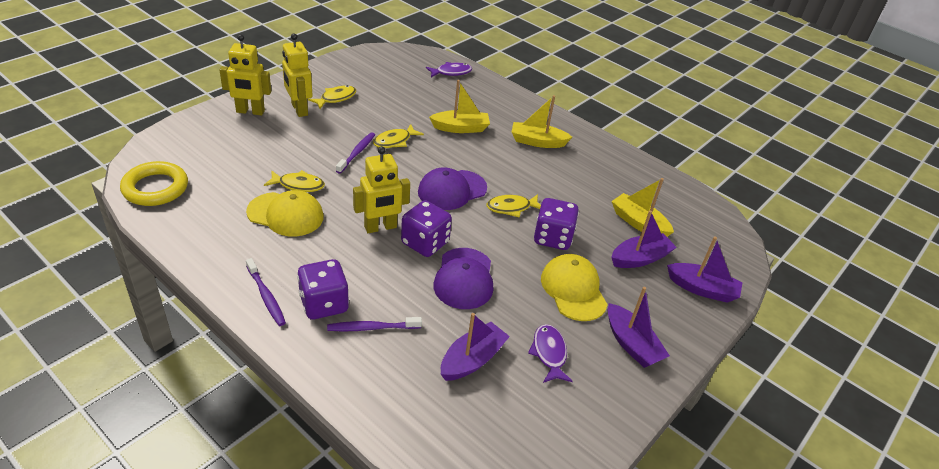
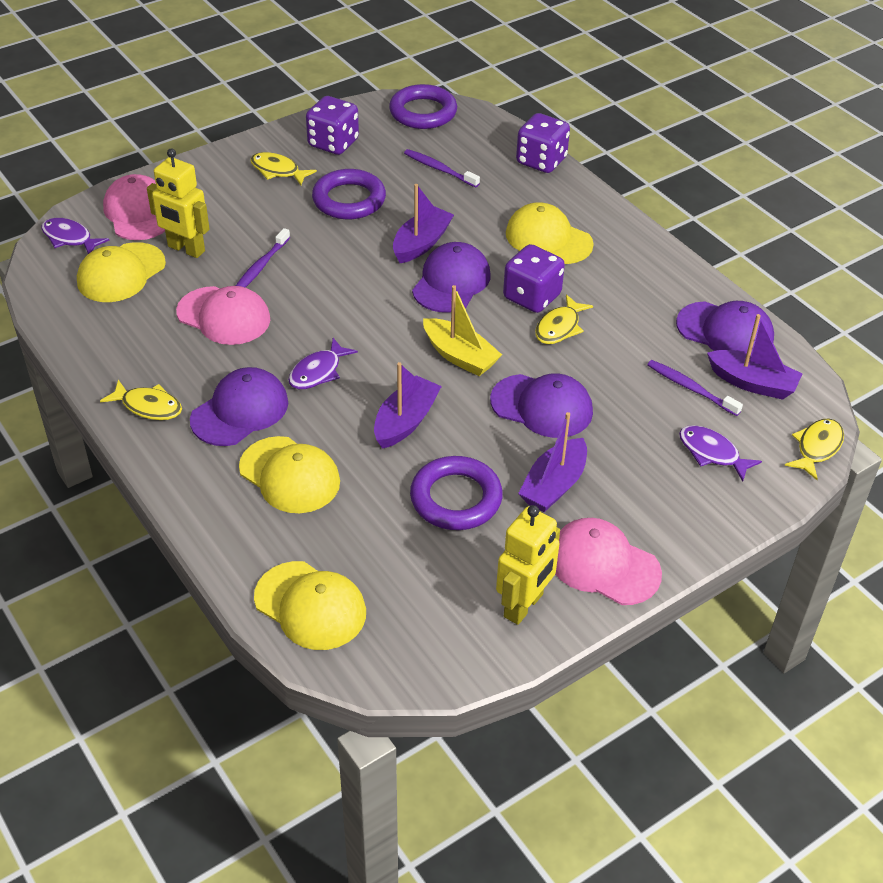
pink cap: none = 0 -> [103,174,165,240] [176,286,270,345] [555,518,662,605] = 3
purple cap: [418,168,487,210] [433,248,493,309] = 2 -> [190,367,288,446] [412,242,490,312] [490,373,593,438] [676,301,774,353] = 4
purple fish: [426,62,472,77] [528,324,573,383] = 2 -> [41,218,109,254] [288,338,358,389] [679,425,762,482] = 3
purple ring: none = 0 -> [312,169,386,219] [389,84,457,129] [410,456,503,530] = 3
yellow boat: [429,80,490,133] [512,95,572,148] [612,178,674,237] = 3 -> [423,285,502,376] = 1
yellow cap: [246,190,324,237] [541,254,608,321] = 2 -> [77,242,166,302] [239,436,340,513] [254,561,366,650] [506,203,594,264] = 4
yellow ring: [120,161,188,206] = 1 -> none = 0
yellow robot: [219,34,271,115] [282,33,313,117] [353,146,410,233] = 3 -> [147,149,210,258] [496,505,560,625] = 2

